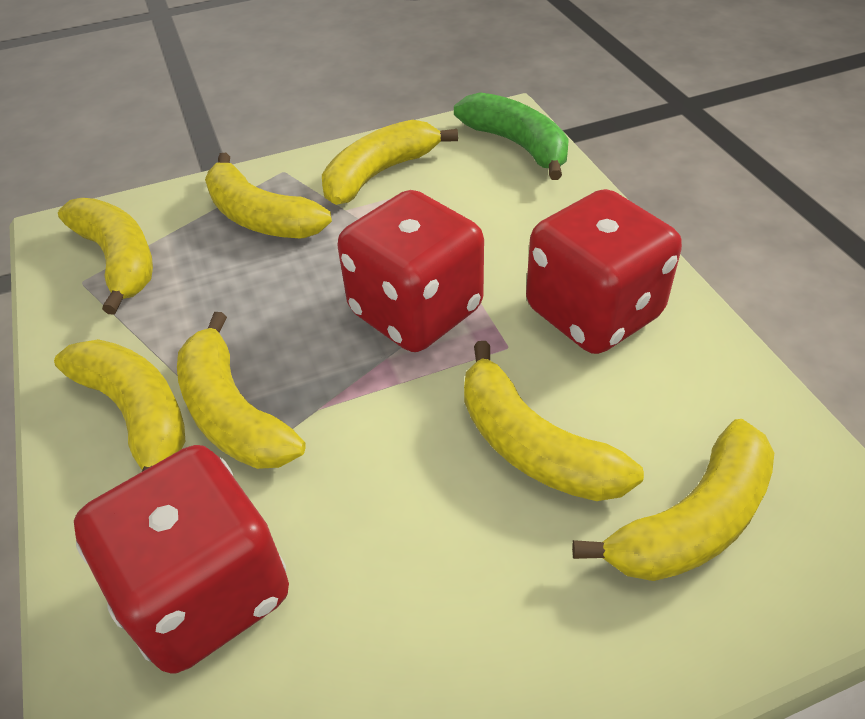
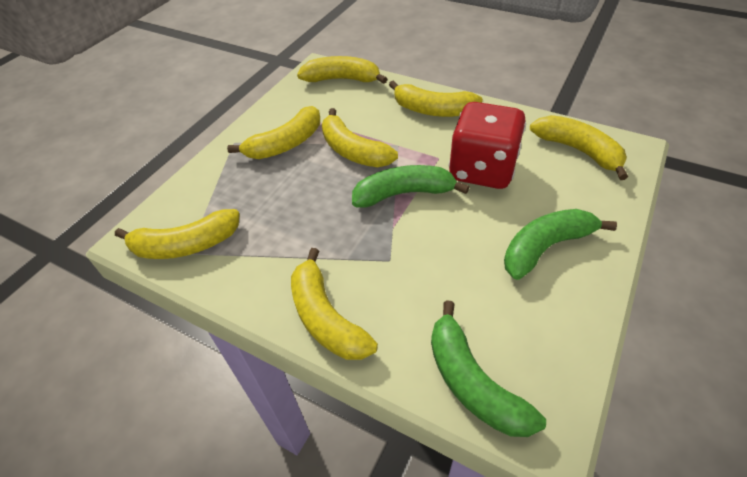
green banana: [454,92,569,180] = 1 -> [352,165,469,207] [431,300,546,437] [504,209,617,280] = 3
red dice: [74,445,289,674] [338,190,484,352] [526,189,682,354] = 3 -> [449,102,526,189] = 1

